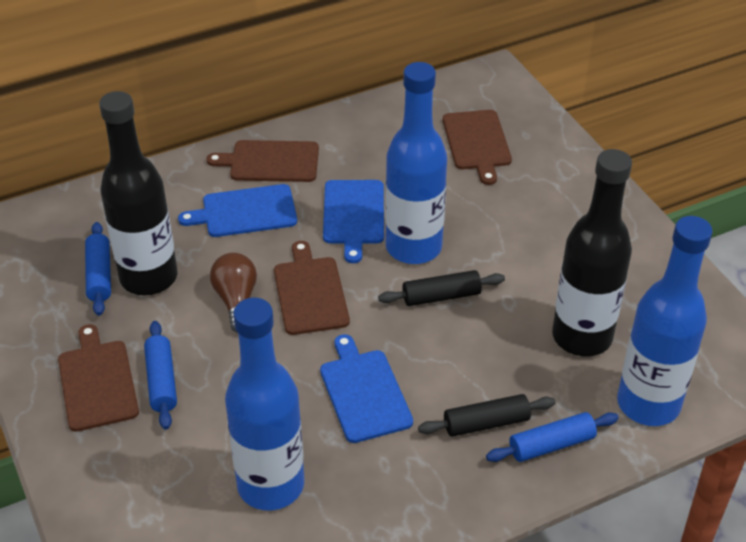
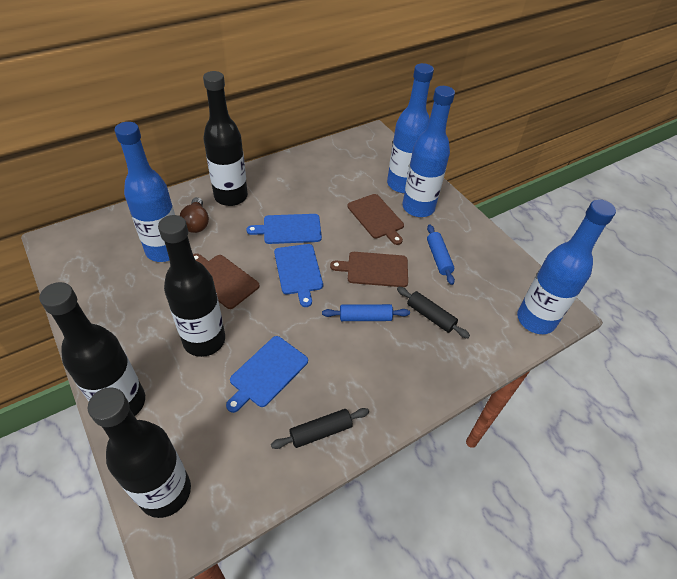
black bottle: [99,91,177,295] [552,149,632,356] = 2 -> [39,282,145,416] [88,387,191,518] [158,215,225,357] [203,71,248,206] = 4
blue bottle: [225,298,304,510] [385,62,447,264] [617,216,713,426] = 3 -> [114,122,175,262] [387,63,434,193] [403,86,455,217] [517,199,616,334] = 4
blue rolling pin: [85,222,111,316] [144,321,177,430] [486,412,619,462] = 3 -> [322,304,410,321] [427,225,455,285] = 2
brown cutting board: [58,324,139,432] [206,140,319,182] [274,241,350,335] [443,110,512,185] = 4 -> [193,253,260,309] [330,252,408,287] [347,194,404,245] = 3

